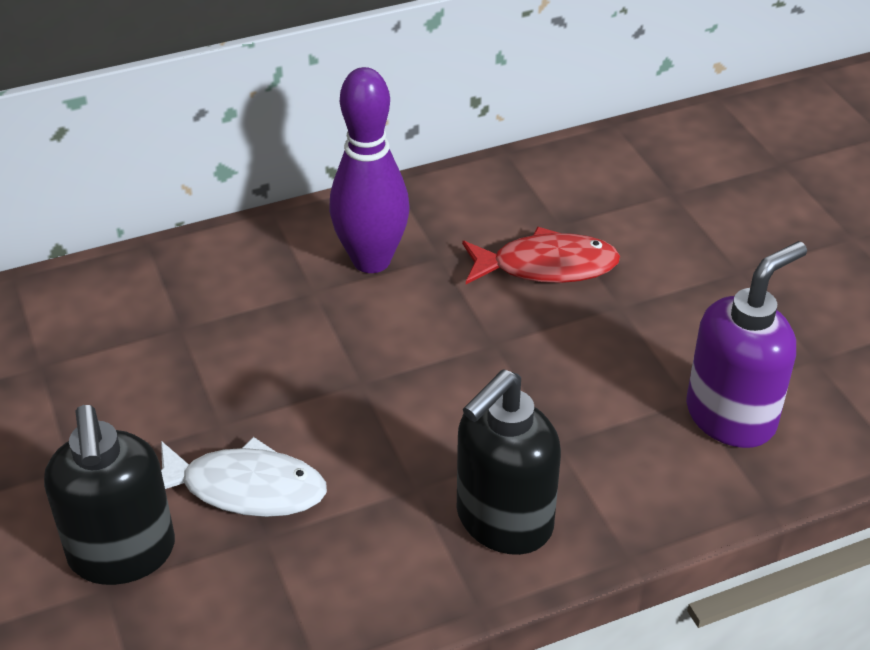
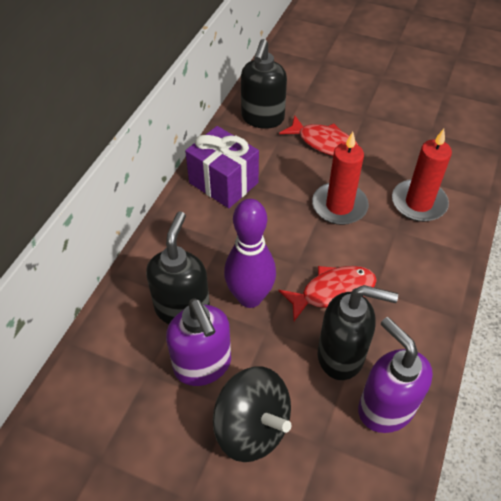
black soap dispenser: [44,405,175,585] [457,369,561,555] = 2 -> [146,211,210,324] [241,39,287,129] [318,285,398,380] = 3
black spinning top: none = 0 -> [213,367,291,462] = 1
purple gift: none = 0 -> [185,126,259,208] = 1
purple soap dispenser: [686,241,807,448] = 1 -> [166,298,231,386] [358,317,433,433] = 2
red candle: none = 0 -> [312,132,369,225] [392,129,452,222] = 2
red fish: [462,227,620,284] = 1 -> [278,266,377,321] [279,115,358,156] = 2
white fish: [161,437,327,517] = 1 -> none = 0

